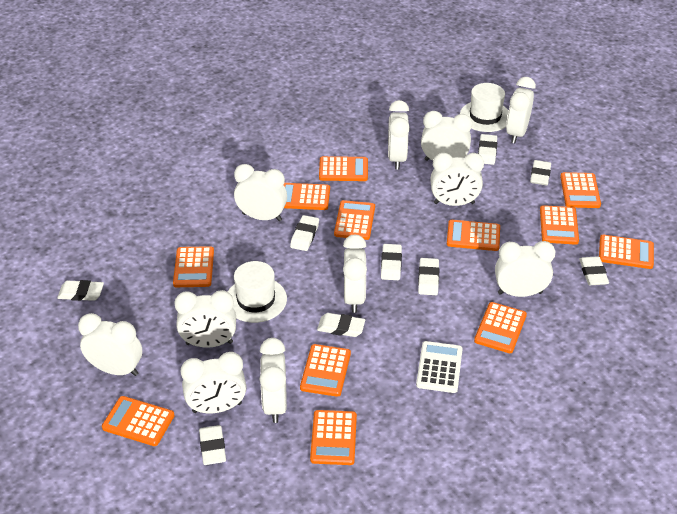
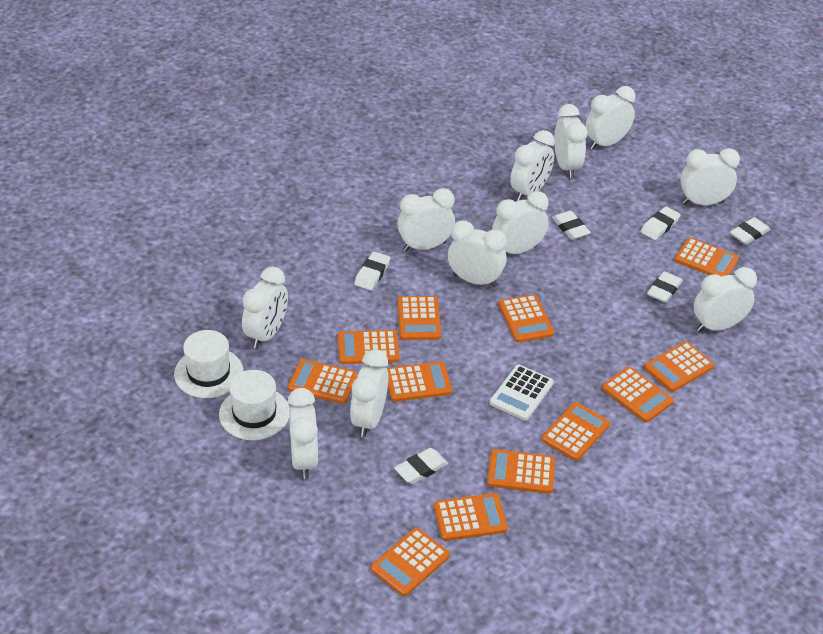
white eraser: [57,280,104,301] [199,425,226,465] [290,215,319,251] [317,313,365,337] [381,244,402,280] [418,258,439,295] [478,134,497,165] [530,160,551,185] [579,256,609,285] = 9 -> [354,252,390,290] [394,448,448,484] [552,211,591,240] [640,206,681,240] [647,271,683,303] [730,217,770,245] = 6

